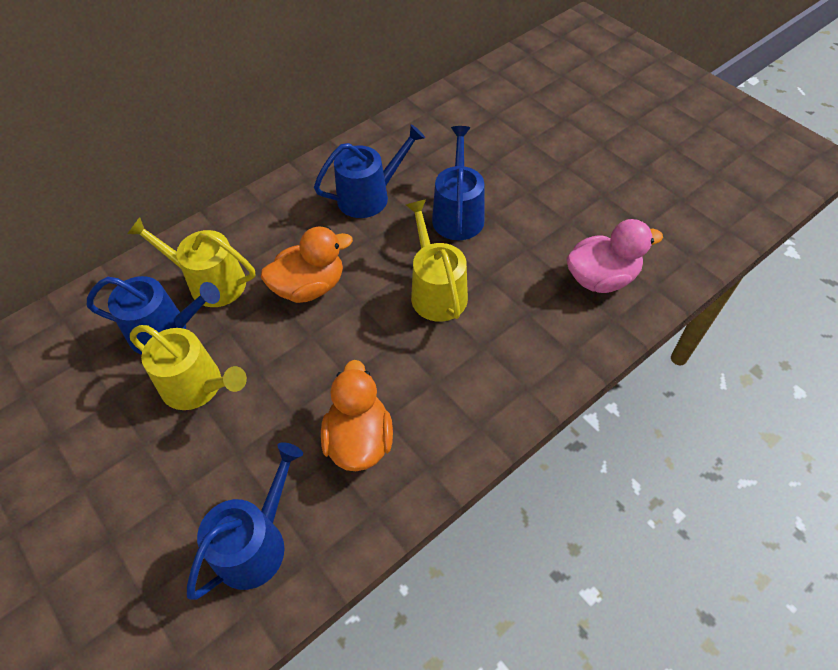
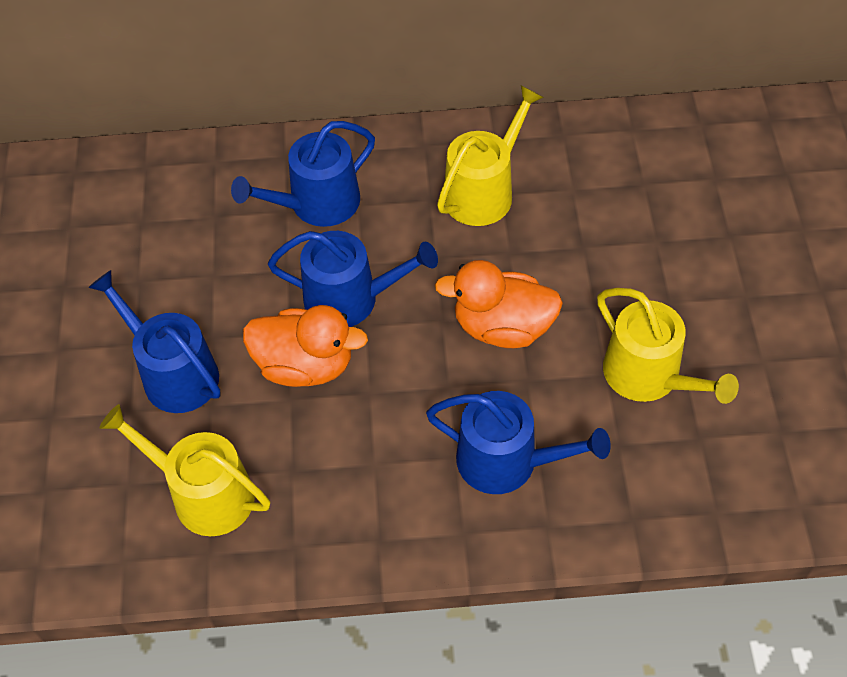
pink duck: [566,219,663,293] = 1 -> none = 0

